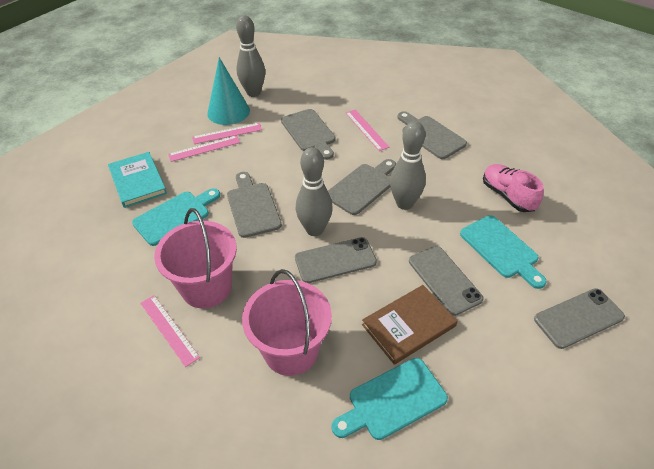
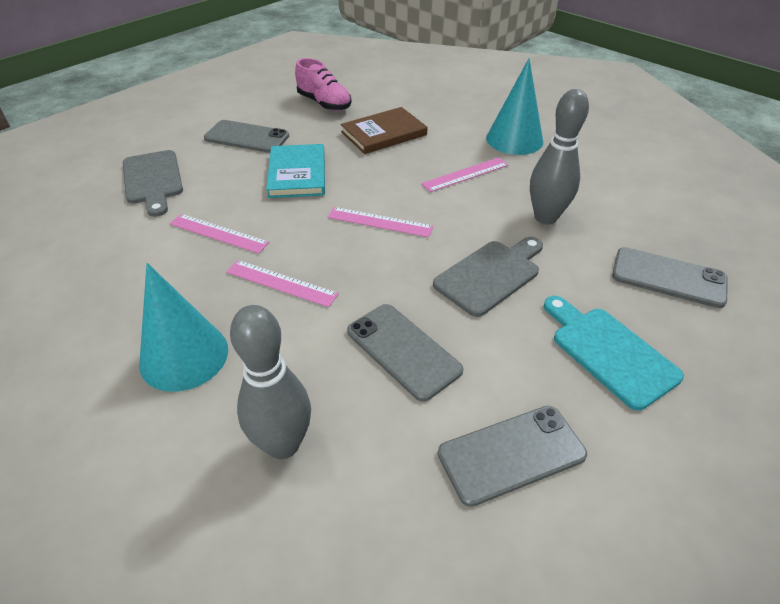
grey bowling pin: [236,15,265,97] [296,147,333,236] [390,121,426,210] = 3 -> [230,305,311,459] [530,89,589,224] = 2
grey cutting board: [227,172,282,238] [281,109,336,160] [328,159,396,215] [397,111,467,159] = 4 -> [123,150,183,217] [433,237,543,317] = 2
grey phone: [295,237,377,283] [409,246,484,316] [534,288,625,349] = 3 -> [204,120,289,153] [347,304,464,402] [438,406,587,507] [612,247,728,308] = 4
pink bucket: [154,208,237,308] [242,269,332,376] = 2 -> none = 0
turquoise cone: [207,57,250,125] = 1 -> [139,263,228,392] [486,59,543,155] = 2
turquoise cutting board: [132,188,220,246] [332,358,448,440] [460,215,547,289] = 3 -> [544,296,684,410] = 1

